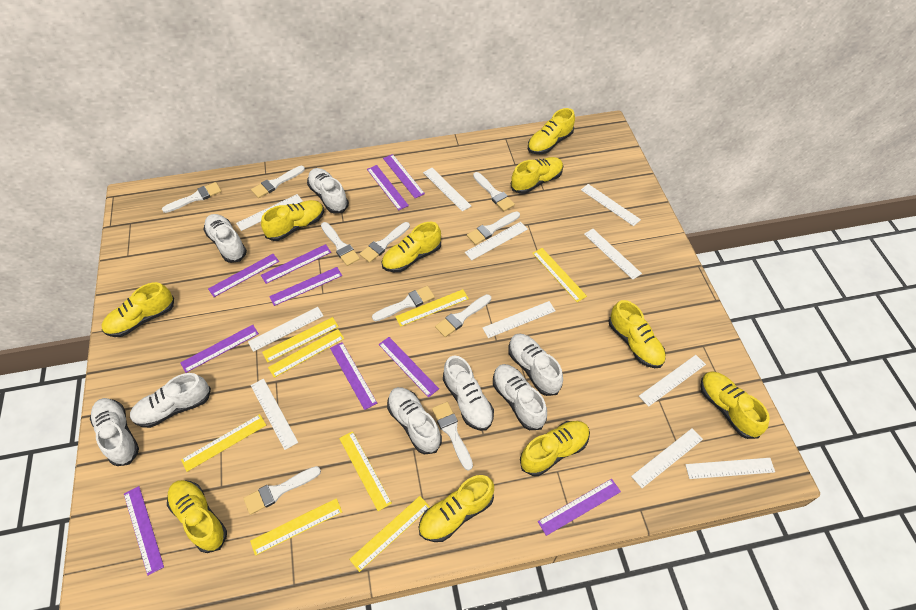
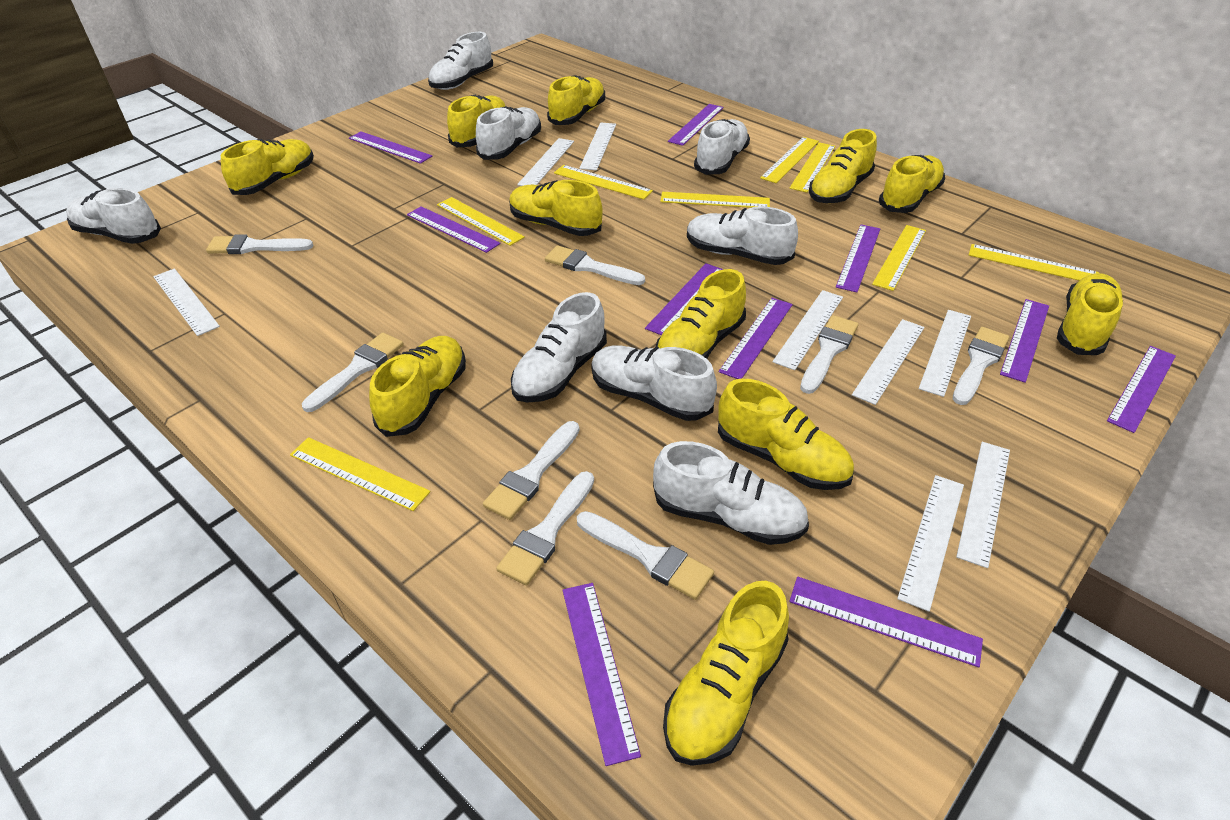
white brush: [162,182,221,213] [243,466,321,515] [251,166,305,198] [321,222,360,266] [360,222,410,263] [372,286,435,321] [432,402,473,471] [435,294,491,337] [467,211,520,245] [473,172,515,211] = 10 -> [206,234,313,254] [302,332,404,412] [483,421,580,520] [496,471,594,585] [545,246,645,285] [577,511,714,600] [800,315,859,394] [953,327,1009,405] = 8
white ruler: [236,194,303,231] [248,307,324,352] [251,379,298,450] [423,168,471,212] [465,222,528,260] [483,301,556,338] [581,184,641,226] [584,229,642,280] [631,428,703,488] [639,355,706,407] [685,458,775,479] = 11 -> [153,268,220,336] [517,138,574,186] [579,122,616,171] [773,290,843,370] [852,319,924,405] [897,475,964,612] [919,310,971,397] [956,442,1010,568] = 8
yellow shoe: [101,282,174,337] [167,480,227,553] [261,200,324,241] [382,222,441,272] [419,475,494,542] [511,157,563,194] [520,421,590,476] [528,108,575,154] [609,300,666,368] [700,371,770,439] = 10 -> [221,139,314,195] [369,336,466,437] [447,95,505,147] [509,180,603,236] [547,75,605,125] [655,269,746,359] [663,581,789,766] [718,379,854,490] [809,129,877,203] [879,155,945,213] [1057,273,1123,355] = 11

